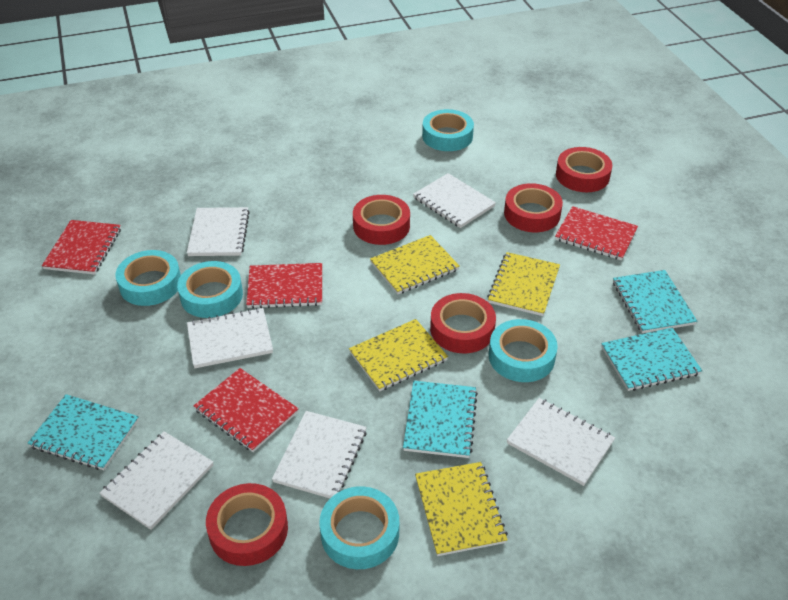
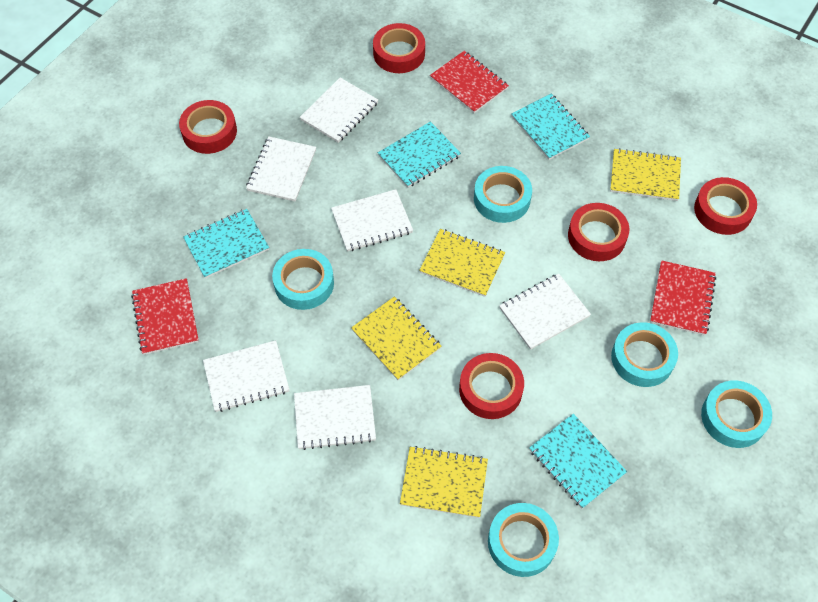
red notebook: [42,220,121,275] [193,368,299,452] [246,263,322,309] [555,206,638,260] = 4 -> [131,278,199,355] [430,51,509,113] [650,260,716,336] = 3

